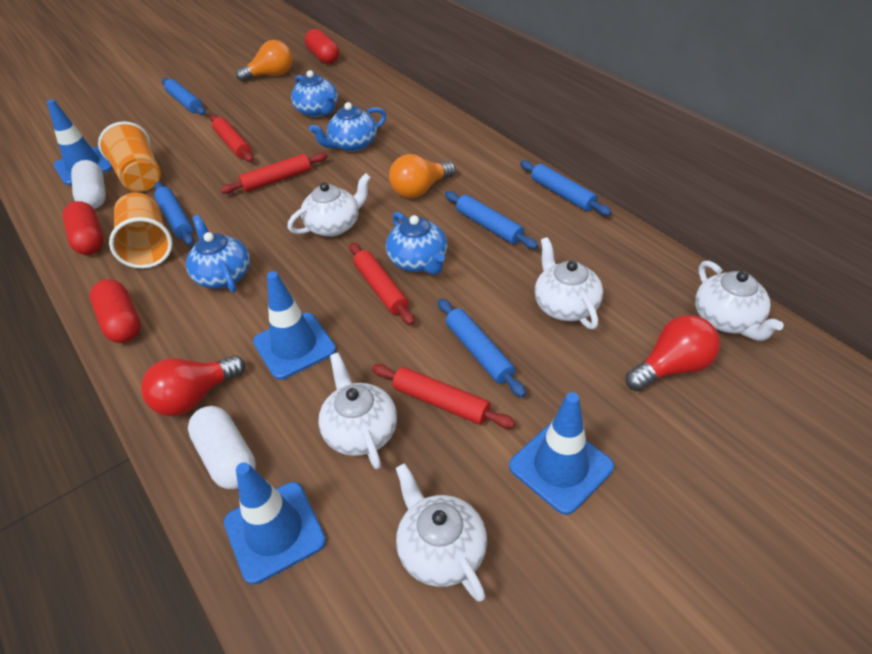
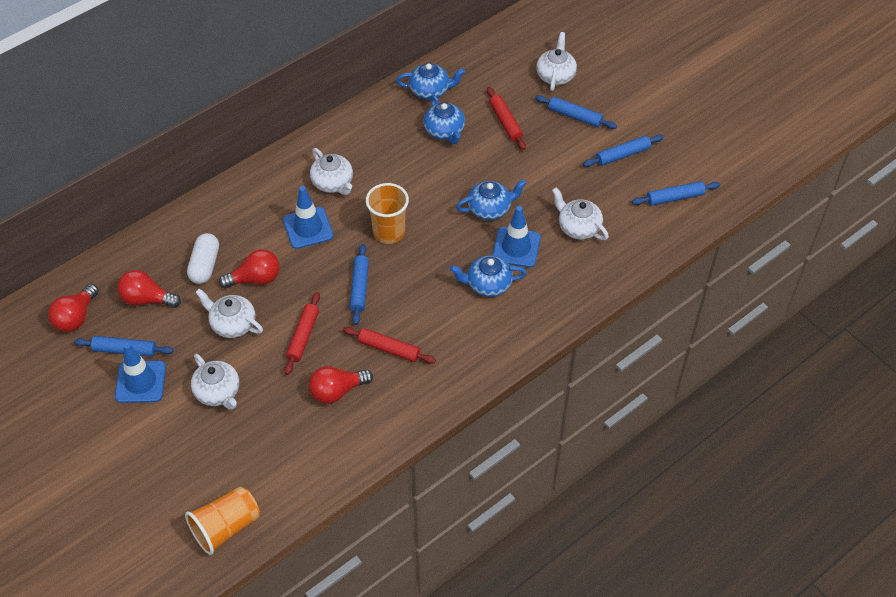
blue traffic cone: [47,99,113,185] [224,462,326,585] [253,271,336,380] [509,392,614,515] = 4 -> [115,343,166,403] [283,186,333,249] [492,206,541,268] = 3
orange light bulb: [236,40,293,82] [389,154,456,198] = 2 -> none = 0
red capsule: [63,201,104,255] [90,279,141,343] [305,29,339,64] = 3 -> none = 0
red light bulb: [141,355,245,416] [626,315,720,391] = 2 -> [48,284,99,332] [117,270,181,308] [219,249,280,288] [309,366,373,404] = 4
red rolling pin: [210,114,254,162] [220,152,328,194] [349,243,415,325] [372,364,516,429] = 4 -> [284,292,320,375] [343,327,436,364] [487,87,526,150] = 3
white capsule: [71,160,106,209] [188,406,256,489] = 2 -> [187,233,219,284] = 1

